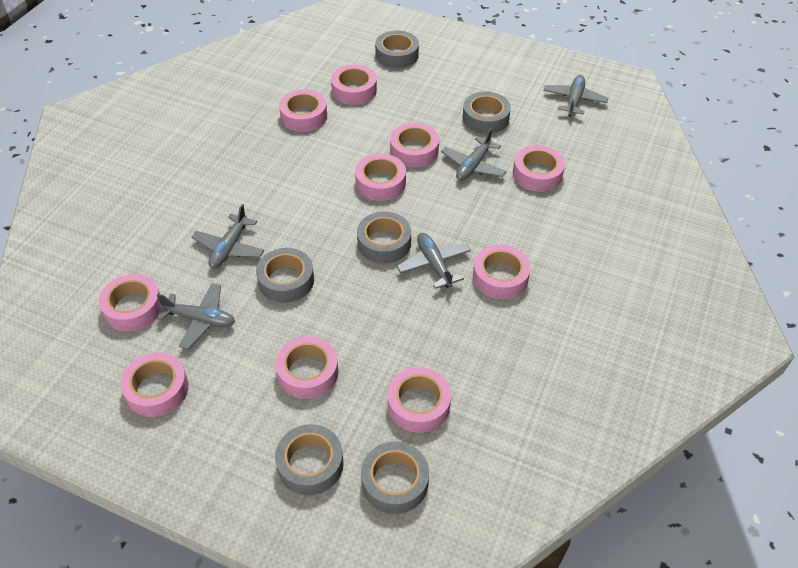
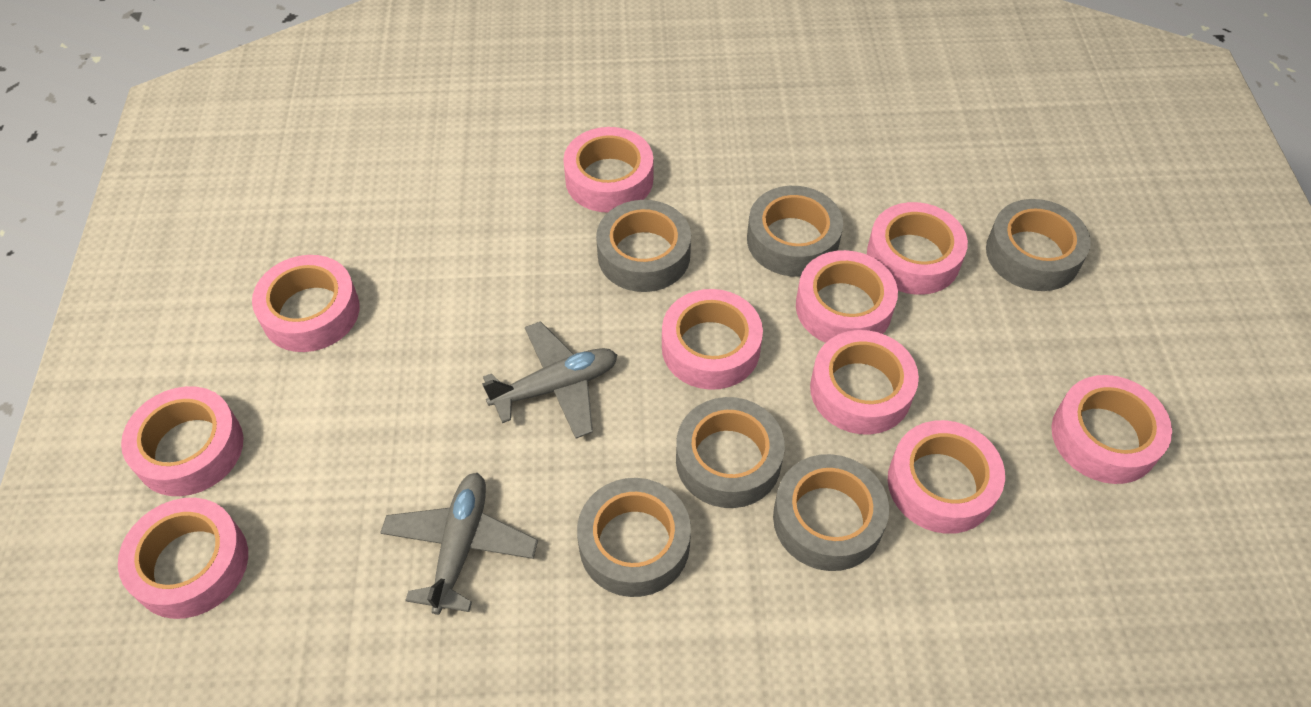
grey plane: [157,283,235,349] [192,204,264,268] [397,233,471,289] [441,128,507,181] [543,75,608,116] = 5 -> [380,473,538,615] [482,321,617,439] = 2

